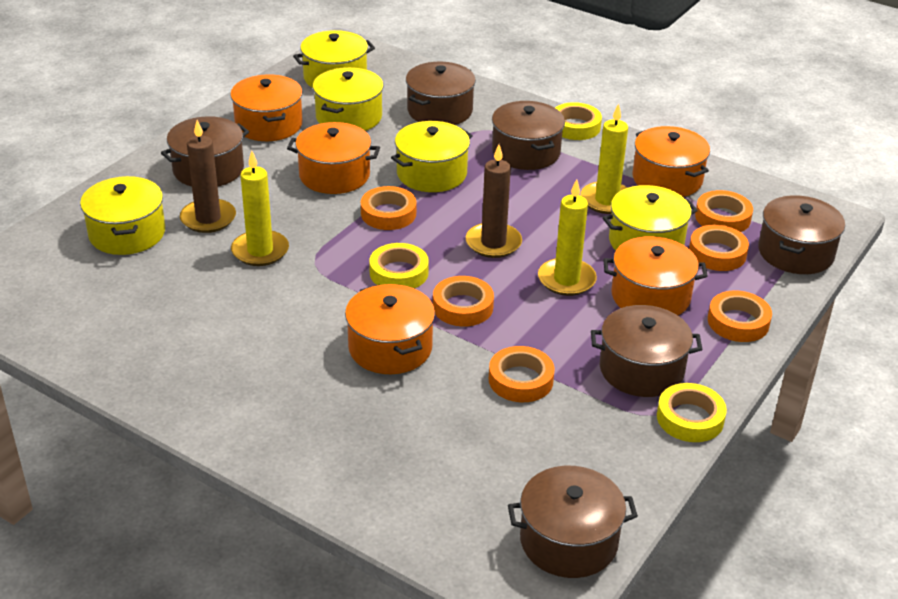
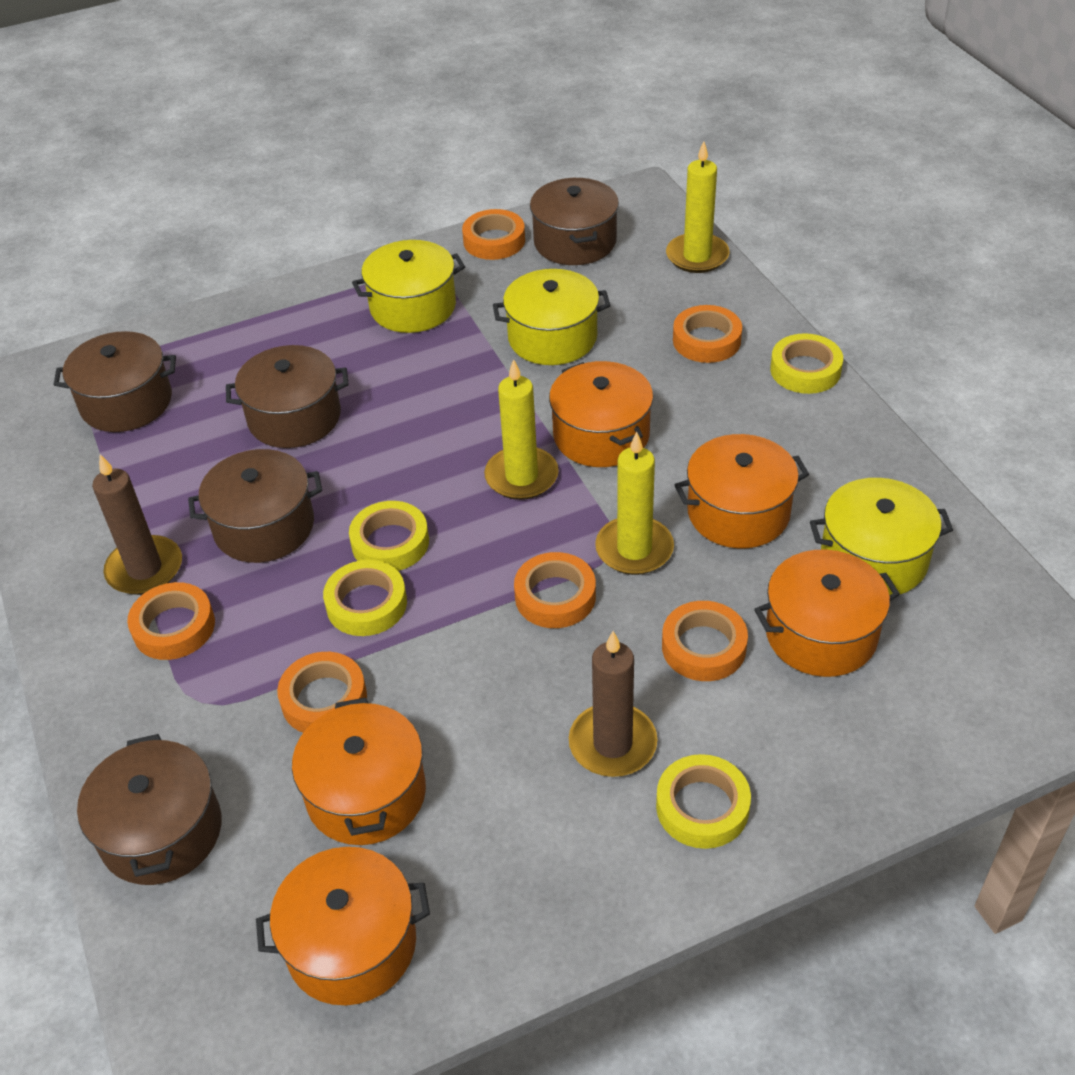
brown pot: [161,116,249,187] [406,62,476,125] [492,101,565,170] [508,466,638,578] [591,305,703,397] [758,195,845,274] = 6 -> [53,331,176,432] [77,734,222,885] [188,449,322,563] [226,345,349,448] [530,178,619,265] = 5
yellow pot: [80,176,165,255] [293,30,375,88] [313,67,384,131] [391,121,473,192] [602,185,698,250] = 5 -> [352,240,465,333] [493,269,610,365] [810,478,953,595] = 3
yellow tape: [369,243,429,288] [555,102,602,140] [657,383,727,442] = 3 -> [323,560,407,636] [349,501,429,571] [656,754,751,849] [770,333,843,394] = 4

